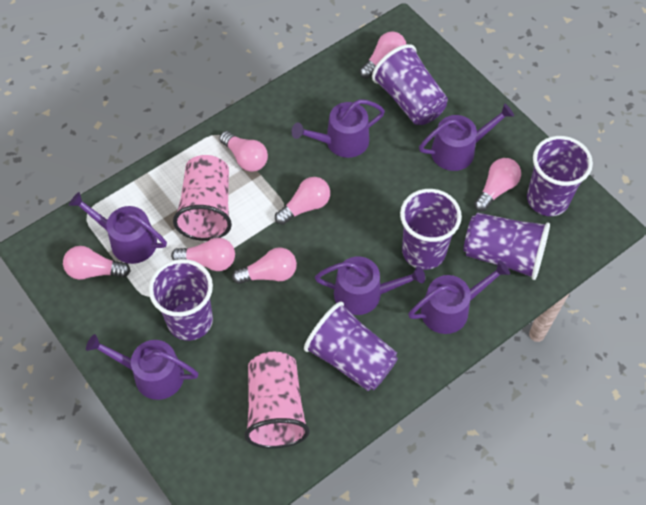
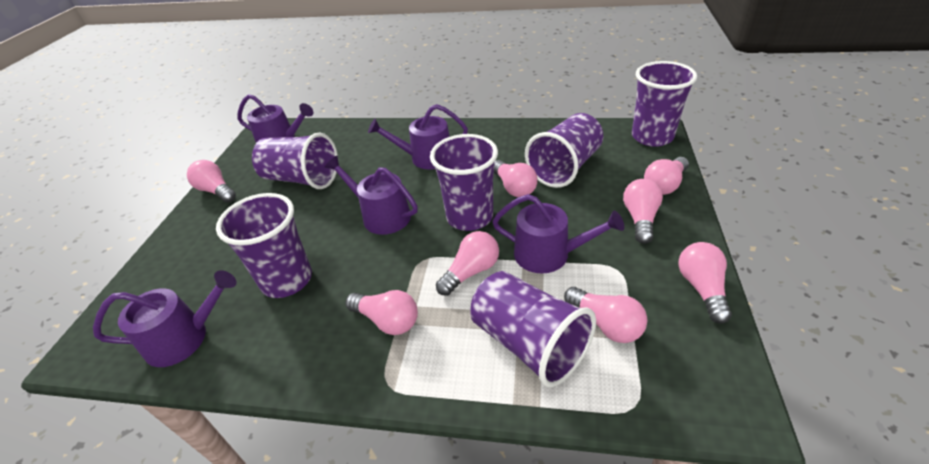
pink cup: [173,155,232,241] [244,352,310,448] = 2 -> none = 0
pink light bulb: [63,246,131,280] [171,238,235,271] [219,131,268,172] [232,248,297,284] [275,177,330,225] [359,31,407,79] [474,158,521,211] = 7 -> [187,160,236,203] [345,290,418,335] [436,231,499,296] [494,160,537,197] [564,287,647,343] [623,179,663,244] [644,157,689,195] [678,242,732,323] = 8
purple watering can: [69,192,167,264] [86,334,198,400] [292,99,385,158] [315,256,425,315] [408,260,510,334] [419,103,514,171] = 6 -> [93,270,237,367] [238,94,313,143] [325,156,418,235] [368,104,468,170] [492,194,624,273] = 5

